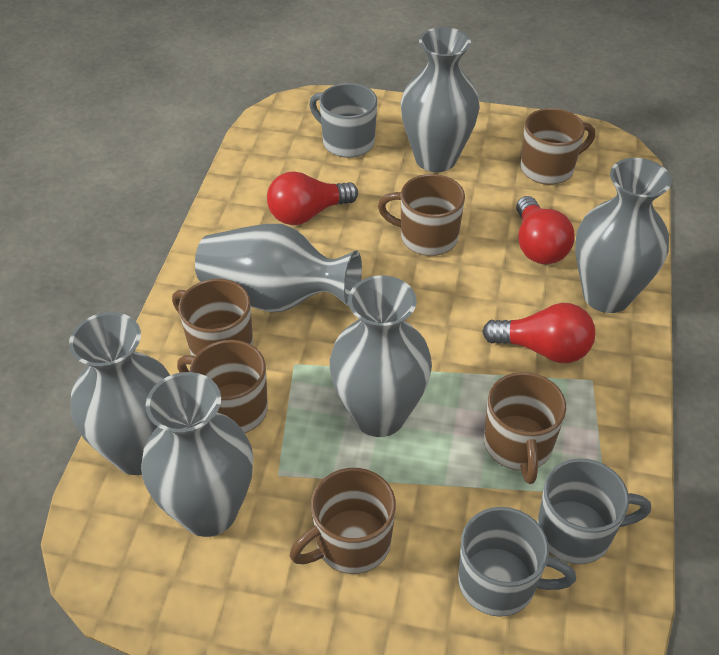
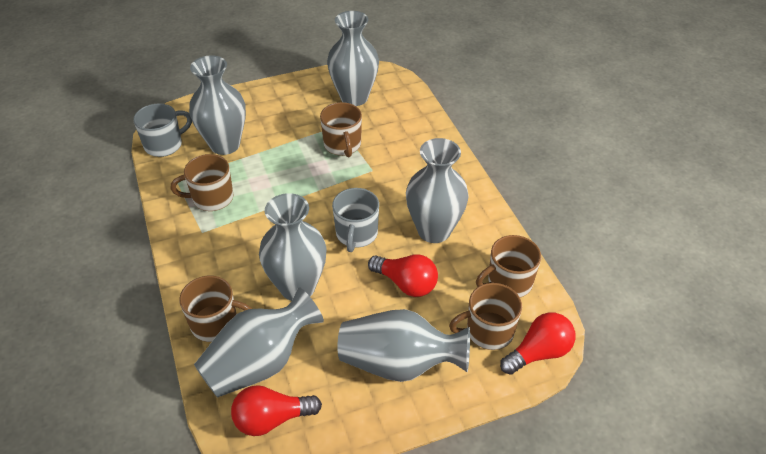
brown mug: [172,279,253,356] [177,340,268,433] [289,468,396,574] [378,174,465,256] [484,372,566,484] [520,108,595,185] = 6 -> [171,154,233,211] [179,276,252,342] [320,102,362,158] [449,283,522,350] [476,235,541,297] = 5
grey mug: [309,83,378,158] [458,507,576,617] [537,458,651,564] = 3 -> [133,104,192,157] [332,188,379,252] = 2

